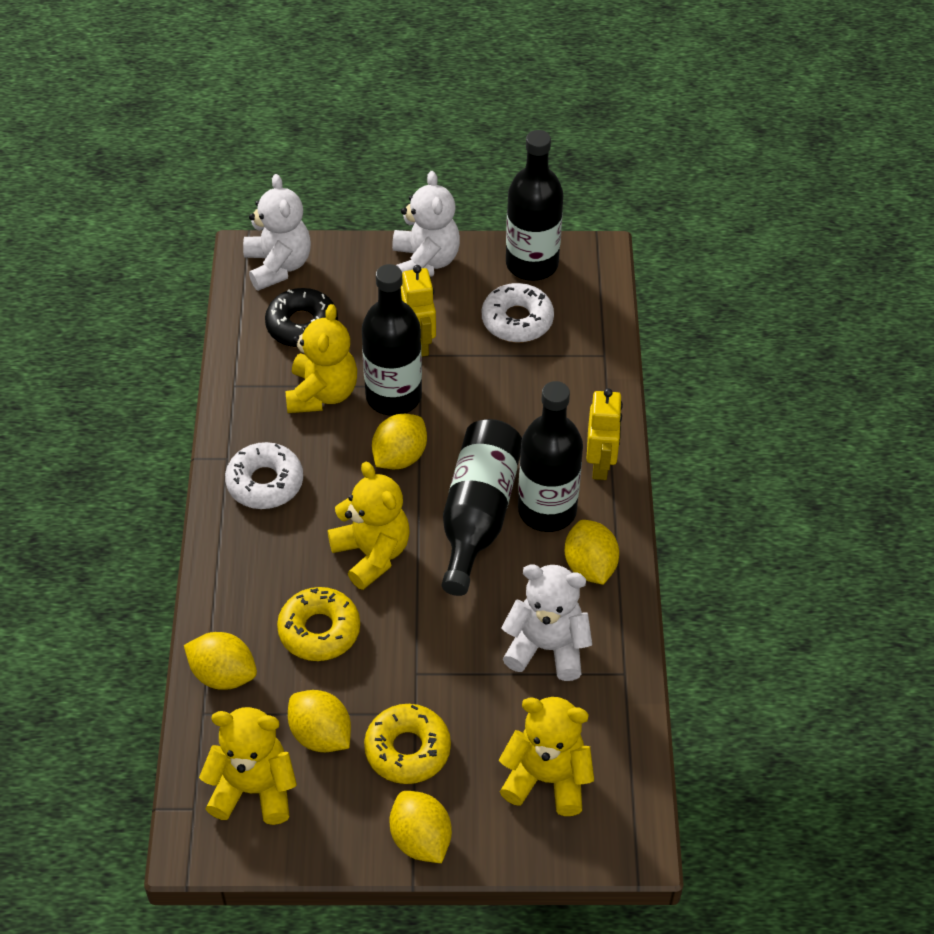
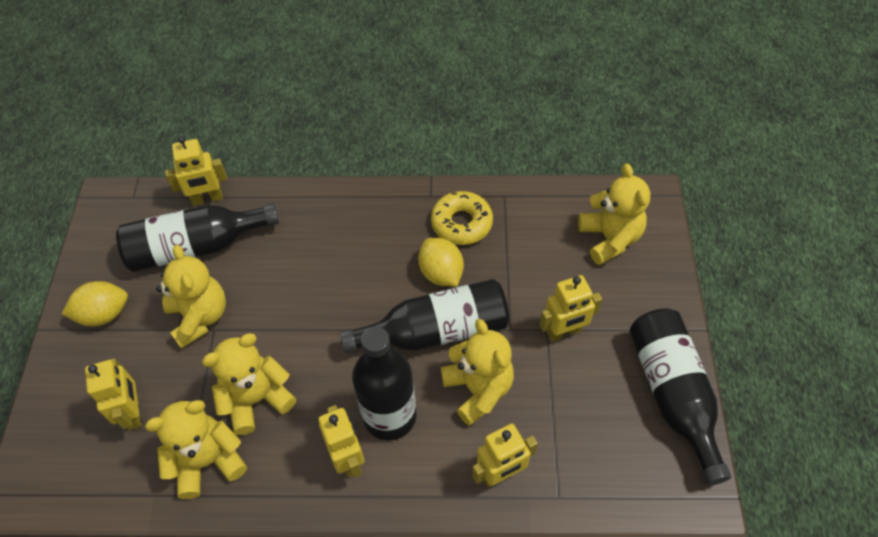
black donut: [265,288,338,348] = 1 -> none = 0
white donut: [225,442,303,509] [482,283,554,343] = 2 -> none = 0
white teddy bear: [243,174,311,291] [392,171,460,277] [501,564,592,681] = 3 -> none = 0
yellow donut: [277,587,360,661] [364,704,451,784] = 2 -> [431,191,493,245] = 1
yellow lemon: [184,632,257,690] [288,690,351,752] [372,414,427,469] [390,791,452,863] [565,520,619,585] = 5 -> [62,281,128,326] [418,238,464,287] = 2
yellow robot: [401,265,436,356] [587,388,623,480] = 2 -> [85,358,141,430] [165,136,227,206] [318,405,365,478] [472,424,538,487] [540,275,602,342] = 5
yellow teddy bear: [199,707,297,825] [285,304,357,413] [328,462,410,590] [499,697,594,816] = 4 -> [145,400,247,499] [156,245,226,349] [202,333,296,435] [441,319,514,426] [578,163,651,265] = 5

